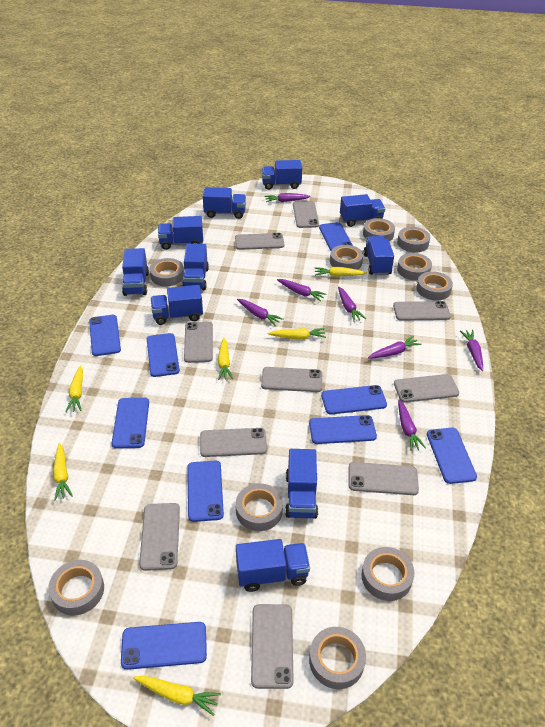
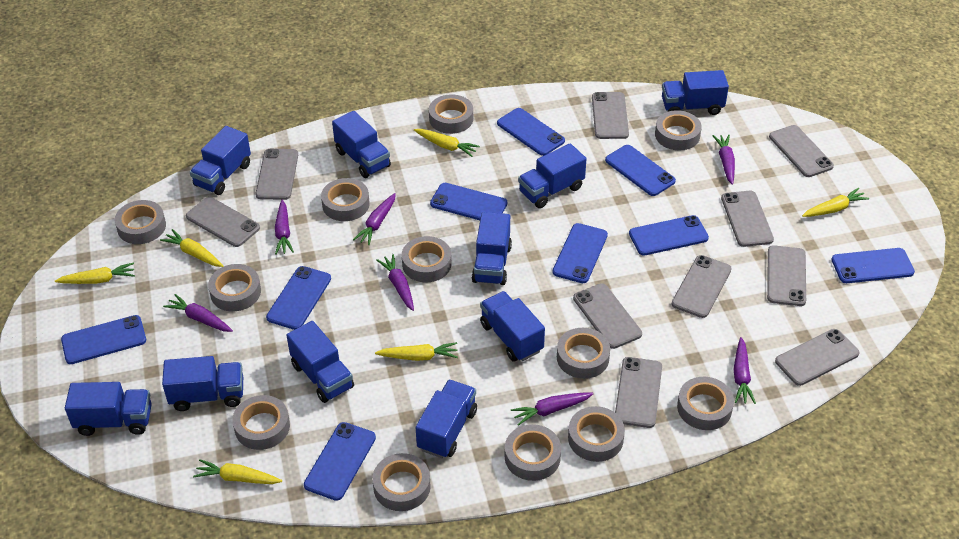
grey tape: [48,560,104,616] [150,258,184,286] [236,483,283,531] [309,627,366,689] [330,245,363,270] [361,547,414,601] [363,218,395,241] [397,227,430,252] [397,253,432,281] [417,271,453,301] = 10 -> [115,200,166,244] [208,264,261,311] [232,395,290,450] [321,178,370,221] [372,453,431,511] [402,236,451,282] [429,94,473,134] [505,424,561,481] [557,328,610,379] [568,406,625,462] [655,110,702,150] [677,377,734,430] = 12

